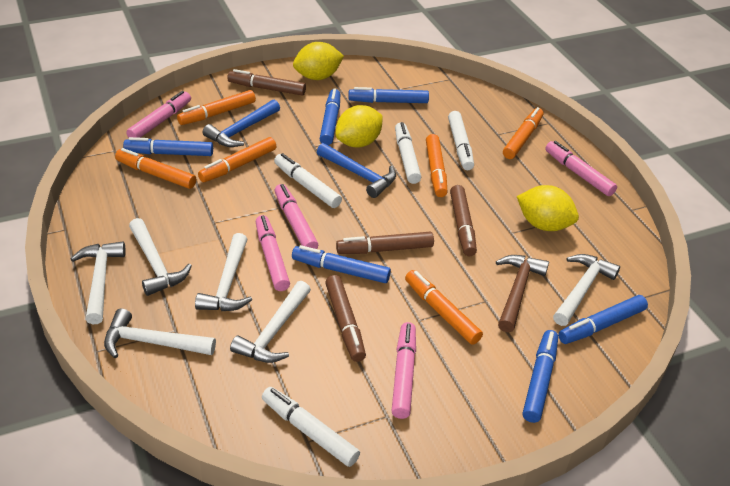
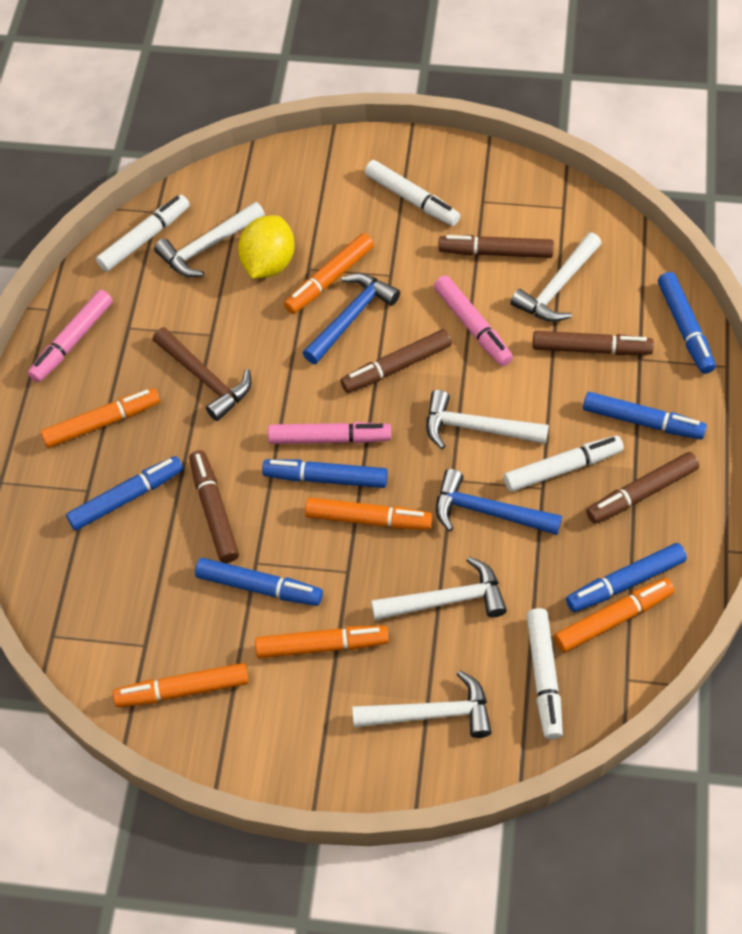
brown marker: [227,69,306,96] [325,275,366,362] [336,232,434,254] [450,185,477,257] = 4 -> [189,450,239,563] [340,329,452,393] [438,235,554,258] [533,331,654,355] [586,452,699,524] = 5
pink marker: [126,91,191,138] [256,215,290,291] [275,184,318,249] [392,322,416,419] [545,141,617,196] = 5 -> [28,290,113,382] [268,422,391,444] [434,275,513,366] = 3
white hammer: [71,241,126,324] [104,308,216,358] [129,218,192,296] [195,233,252,311] [230,281,311,363] [553,254,620,326] = 6 -> [154,202,265,277] [352,670,492,738] [371,557,507,620] [426,390,549,449] [510,233,602,322] = 5
yellow lemon: [293,42,344,80] [336,105,383,148] [517,185,579,231] = 3 -> [238,215,294,279] = 1

